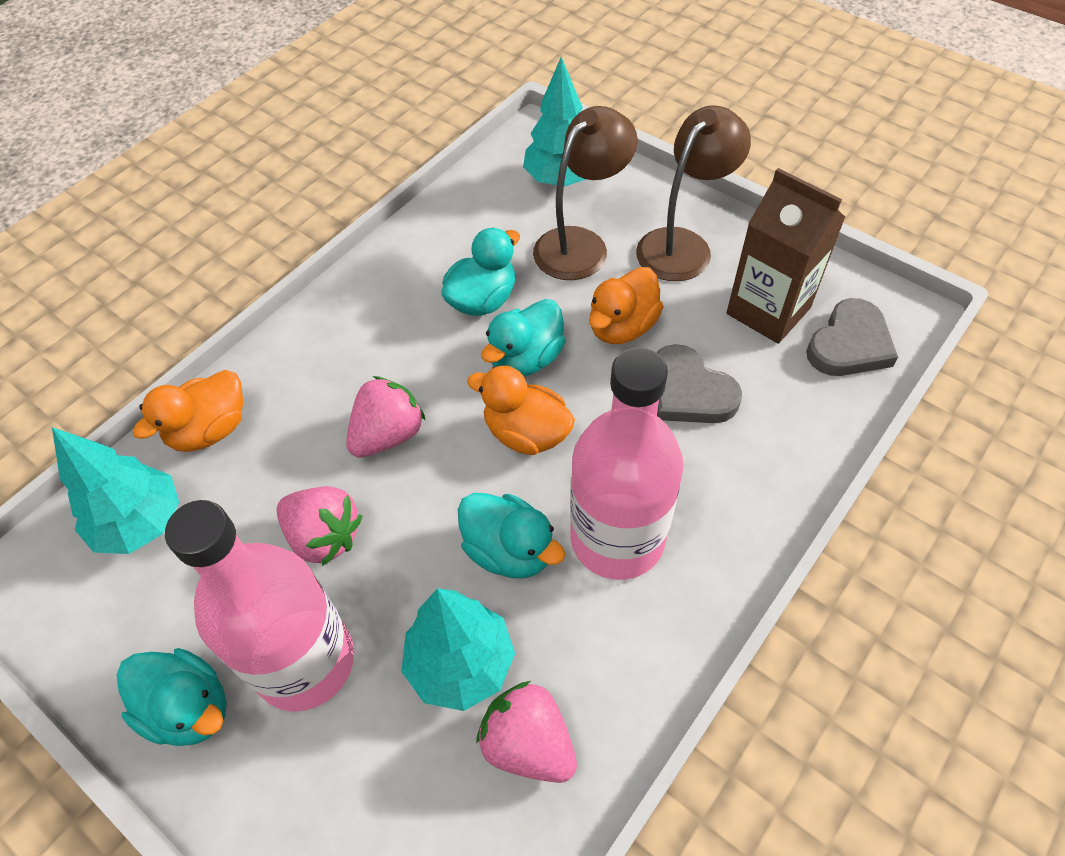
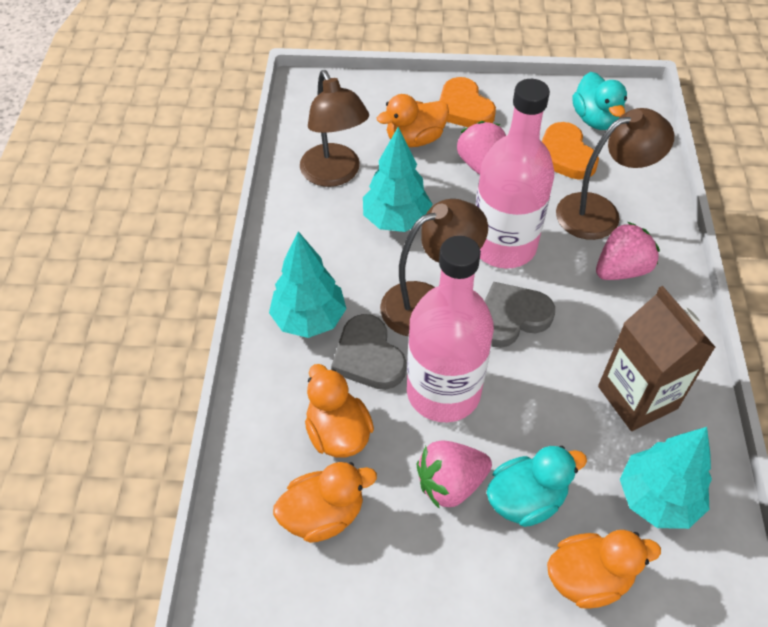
brown lamp: [533,106,638,280] [636,105,751,281] = 2 -> [300,70,369,187] [380,199,488,336] [556,108,674,240] = 3
orange duck: [133,370,243,452] [467,366,575,455] [589,267,664,344] = 3 -> [273,462,377,543] [305,364,374,457] [377,94,449,147] [547,530,661,609] = 4
orange heart: none = 0 -> [439,77,496,127] [541,122,599,180] = 2
turquoise duck: [116,648,227,746] [442,228,520,316] [458,493,565,578] [481,299,566,376] = 4 -> [486,446,587,527] [572,72,627,130] = 2

